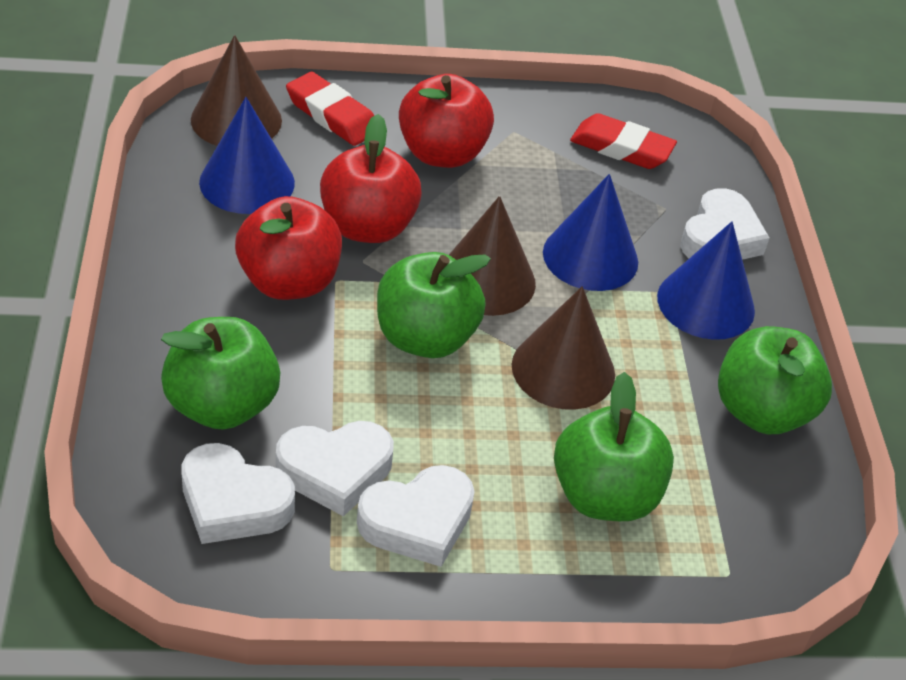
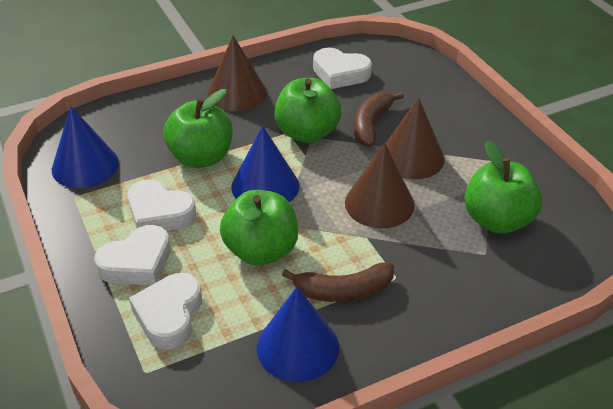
brown banana: none = 0 -> [282,262,394,302] [354,92,404,147] = 2
red apple: [235,196,342,300] [320,114,422,243] [399,74,494,168] = 3 -> none = 0
red eraser: [286,72,374,146] [570,113,677,169] = 2 -> none = 0

